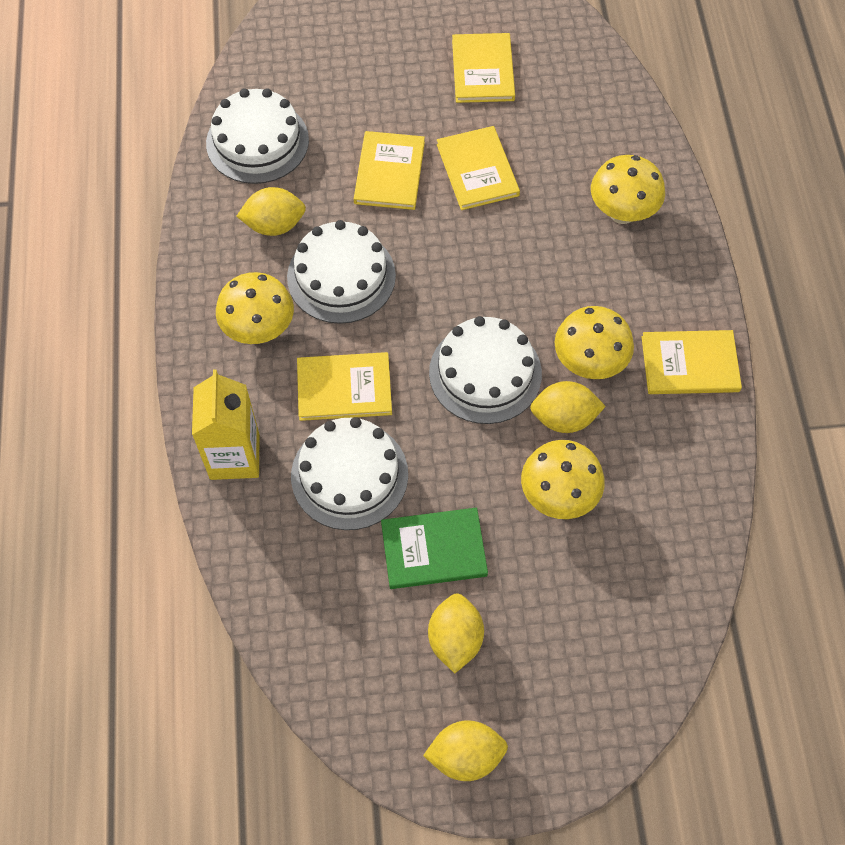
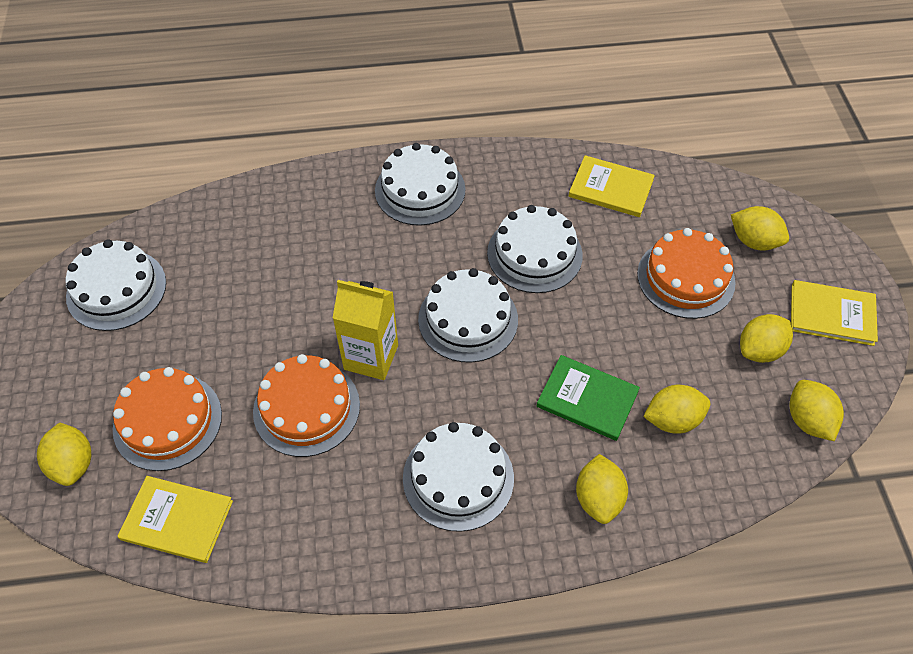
orange cake: none = 0 -> [113,367,222,471] [253,354,360,457] [637,228,736,319] = 3
white cake: [206,88,309,184] [287,220,396,324] [291,417,408,530] [429,316,542,424] = 4 -> [66,239,166,331] [375,143,465,226] [403,422,514,532] [418,268,518,363] [487,205,583,293] = 5
yellow book: [297,352,392,421] [354,131,425,210] [437,126,520,210] [452,33,515,103] [642,330,742,394] = 5 -> [117,476,233,563] [569,155,655,217] [791,280,878,346] = 3
yellow lemon: [237,187,306,236] [423,720,508,781] [428,593,484,673] [530,381,606,433] = 4 -> [37,423,91,486] [576,454,628,524] [643,385,710,434] [731,206,789,250] [740,314,793,363] [790,380,844,441] = 6
yellow mushroom: [216,272,294,344] [521,440,605,519] [555,306,634,379] [591,155,665,224] = 4 -> none = 0

